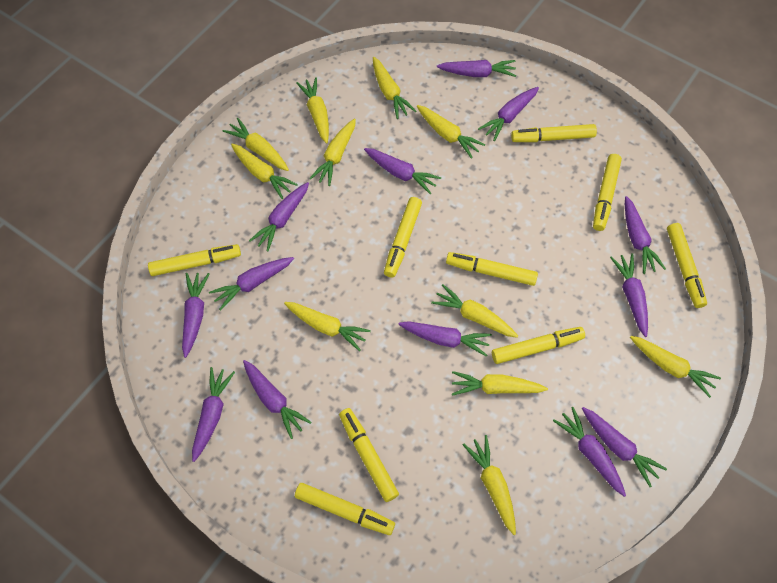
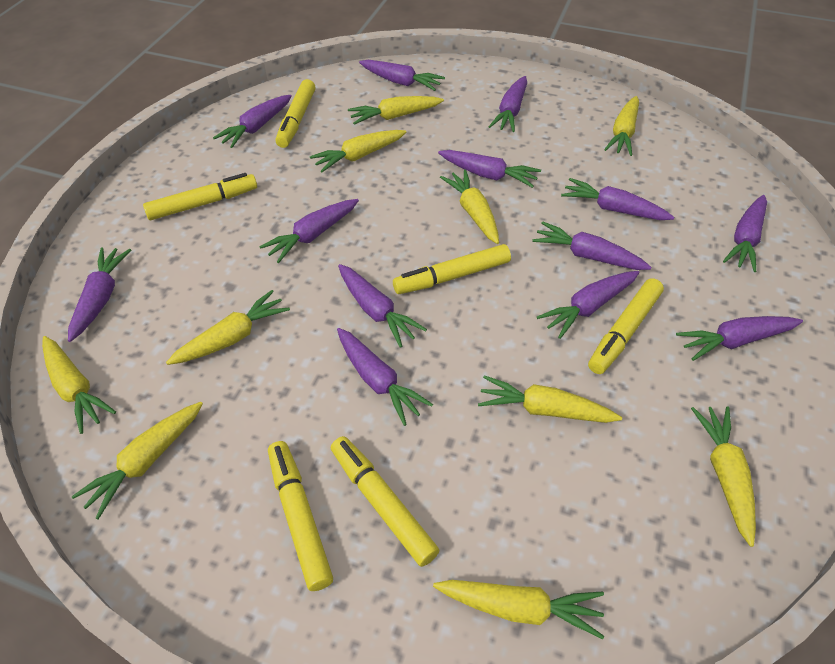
yellow carrot: [222,118,289,171] [231,144,298,199] [284,302,371,351] [296,77,329,144] [309,119,356,186] [373,57,416,119] [417,105,485,159] [431,284,518,338] [452,371,548,396] [463,435,516,535] [630,336,721,398] = 11 -> [42,336,116,434] [72,402,203,519] [166,290,290,365] [310,130,406,172] [348,96,444,125] [433,580,604,639] [440,169,499,244] [478,375,622,423] [604,96,639,156] [691,406,756,547] = 10
yellow marker: [148,244,241,276] [295,483,395,535] [339,408,399,502] [384,197,422,278] [446,252,538,286] [492,327,585,364] [511,124,597,142] [593,154,622,231] [667,223,707,308] = 9 -> [143,173,257,220] [268,441,333,591] [276,79,315,148] [331,436,439,567] [393,244,511,294] [588,278,664,374] = 6

